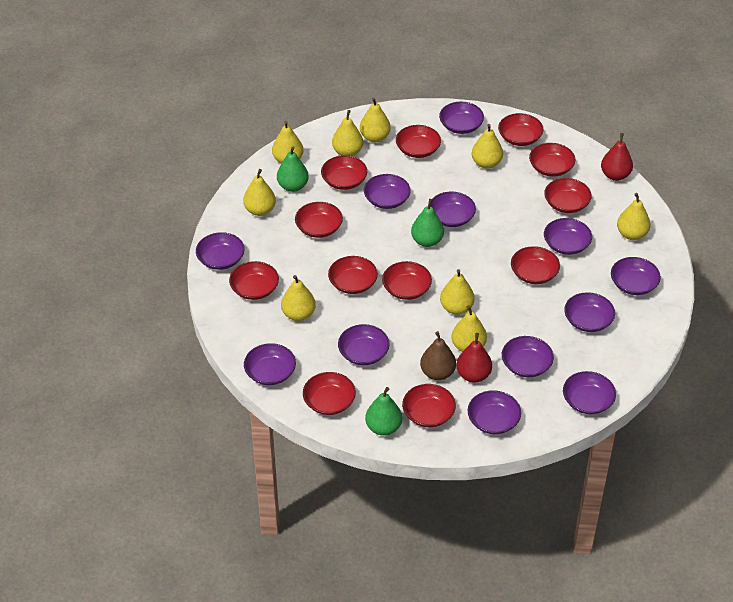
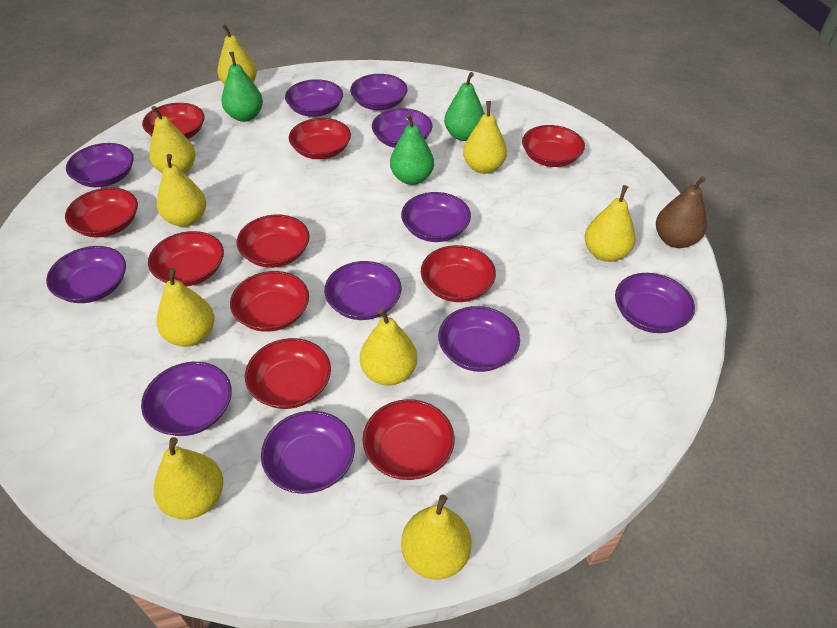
purple bowl: [196,232,245,270] [244,343,296,385] [338,324,390,365] [364,174,411,209] [430,192,476,227] [439,102,484,134] [468,390,521,434] [502,336,554,377] [544,218,592,255] [563,371,616,414] [564,292,615,332] [611,257,661,295] = 12 -> [46,246,126,303] [66,143,134,187] [141,362,232,436] [261,411,355,494] [285,79,343,117] [324,261,401,320] [350,74,408,110] [372,108,432,148] [401,192,471,242] [438,306,520,372] [615,273,695,333] = 11
red bowl: [229,261,279,300] [295,202,343,238] [303,372,356,415] [321,155,367,190] [328,256,378,294] [382,261,432,300] [396,125,441,158] [402,384,456,427] [498,113,544,146] [511,246,560,284] [529,143,575,177] [544,178,592,213] = 12 -> [65,188,138,237] [142,103,204,139] [148,231,224,286] [230,271,309,332] [237,215,310,268] [245,338,331,409] [289,118,351,159] [362,399,454,480] [421,245,496,302] [522,125,585,167] = 10
red pear: [456,333,492,383] [601,133,633,181] = 2 -> none = 0

